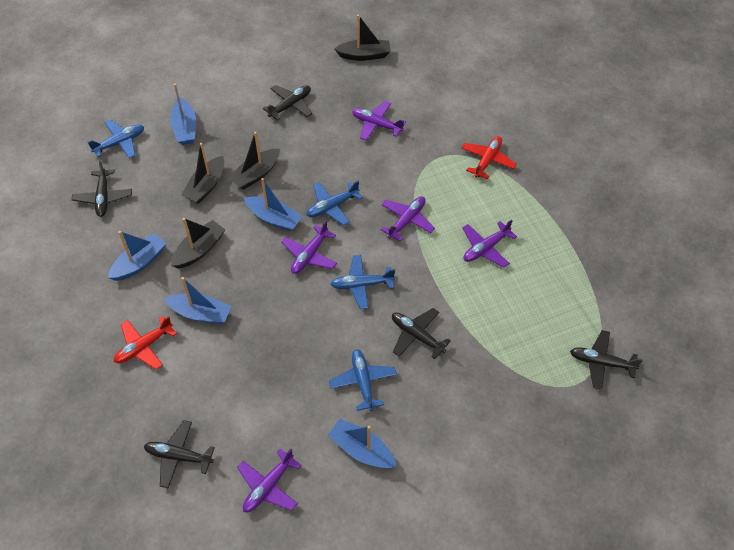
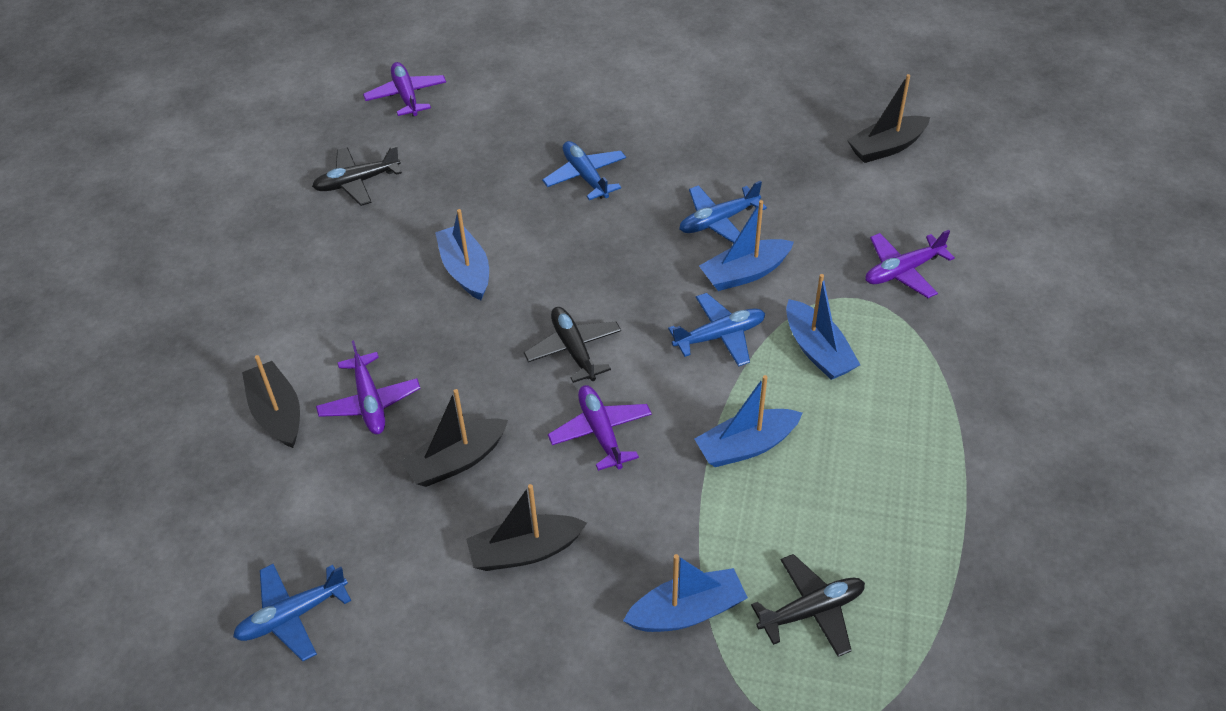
black plane: [72,161,132,217] [144,420,215,489] [263,85,312,121] [392,308,451,359] [570,330,643,390] = 5 -> [312,146,402,206] [524,307,621,383] [751,554,865,657] = 3
purple plane: [237,449,302,513] [281,220,337,274] [352,101,406,141] [381,196,435,242] [462,220,517,268] = 5 -> [316,340,421,434] [363,62,446,117] [548,385,652,471] [866,230,955,298] = 4
red plane: [114,316,176,370] [461,136,517,179] = 2 -> none = 0

